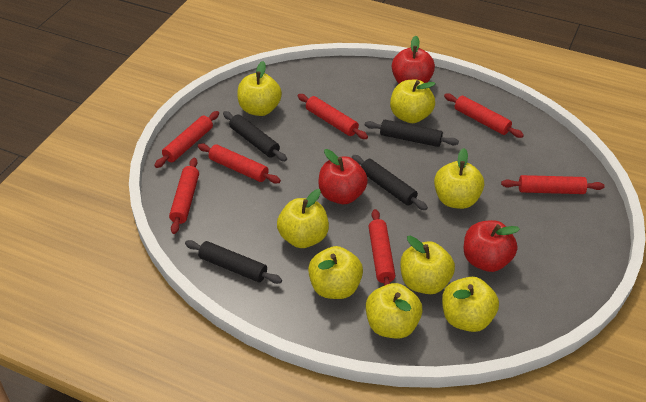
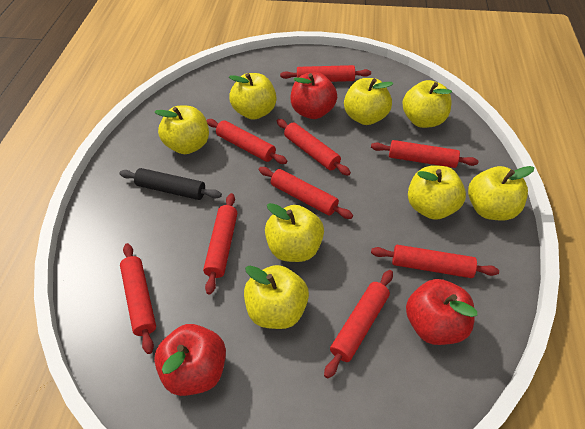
black rolling pin: [185,240,282,284] [223,111,287,161] [352,155,428,210] [365,120,459,147] = 4 -> [119,168,222,200] = 1
red rolling pin: [154,111,219,168] [169,158,199,234] [198,143,281,183] [298,94,368,139] [368,209,395,286] [444,93,524,138] [501,175,605,194] = 7 -> [120,243,156,354] [203,193,237,295] [206,119,287,164] [259,167,353,219] [277,119,351,176] [280,65,371,82] [324,270,393,378] [371,140,479,168] [371,245,499,278] = 9

